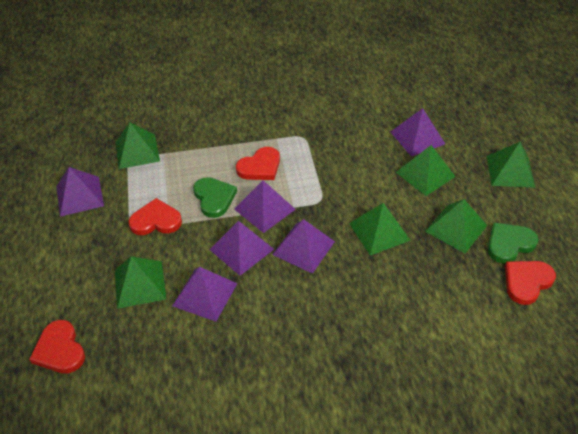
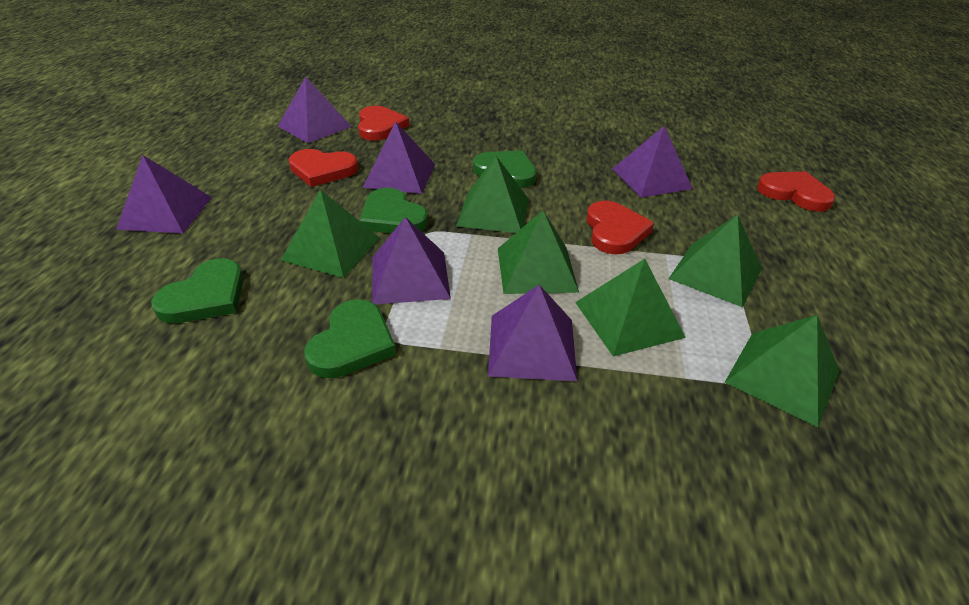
green heart: [193,177,237,218] [488,223,539,264] = 2 -> [151,258,244,323] [304,299,396,378] [360,188,428,233] [473,150,537,188] = 4

